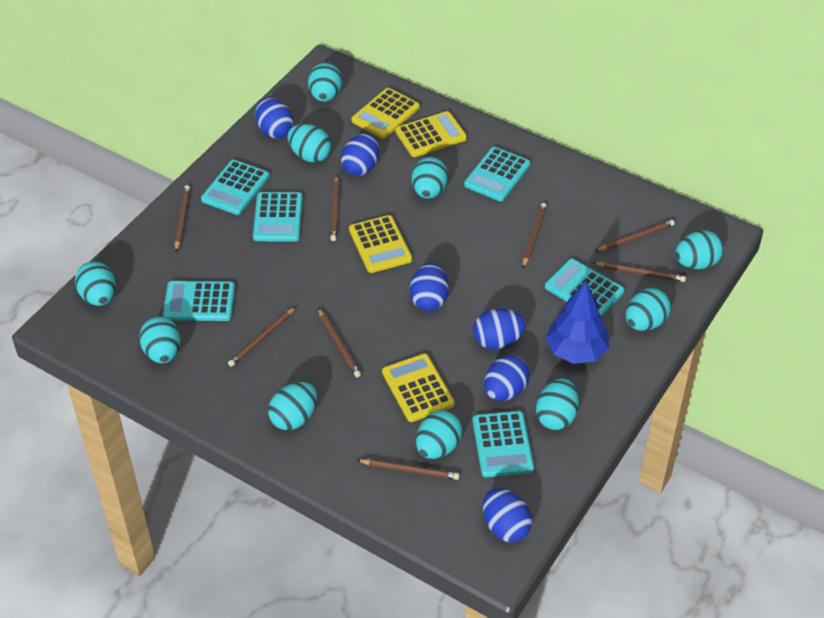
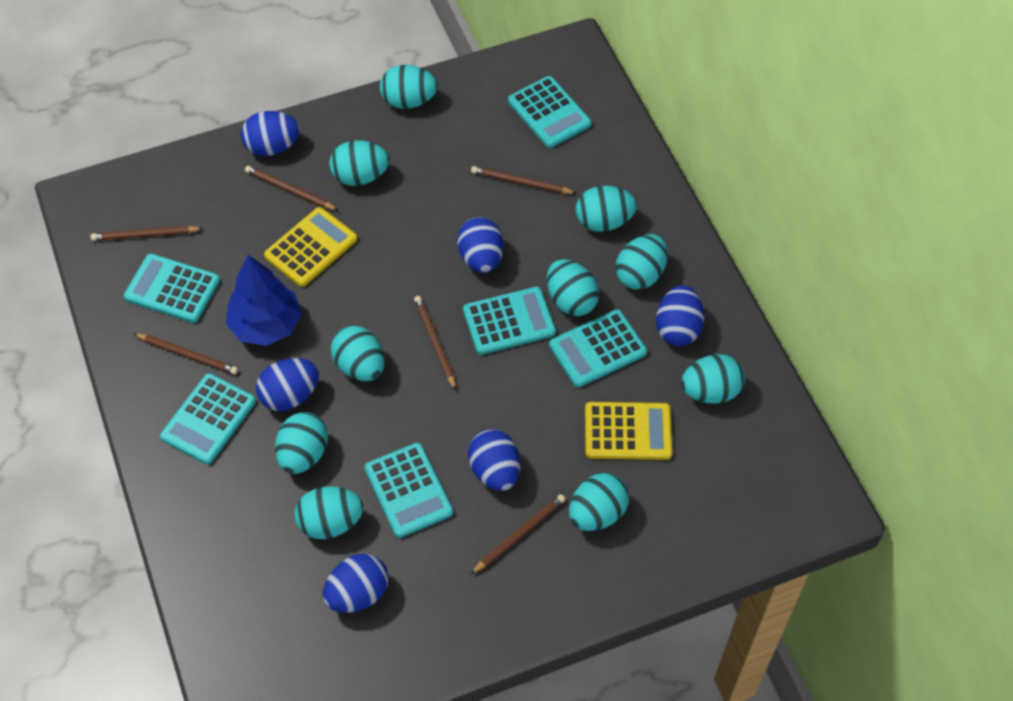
brown pencil: [175,185,190,252] [228,307,296,367] [318,308,361,377] [330,176,339,241] [357,459,460,480] [523,203,547,268] [593,262,686,282] [595,220,675,251] = 8 -> [91,226,204,241] [133,333,238,375] [245,166,339,211] [414,296,456,390] [470,494,565,575] [471,166,576,194] = 6
yellow calculator: [349,215,412,273] [351,88,420,139] [382,354,455,422] [395,111,467,157] = 4 -> [264,207,357,287] [585,402,672,460] = 2

